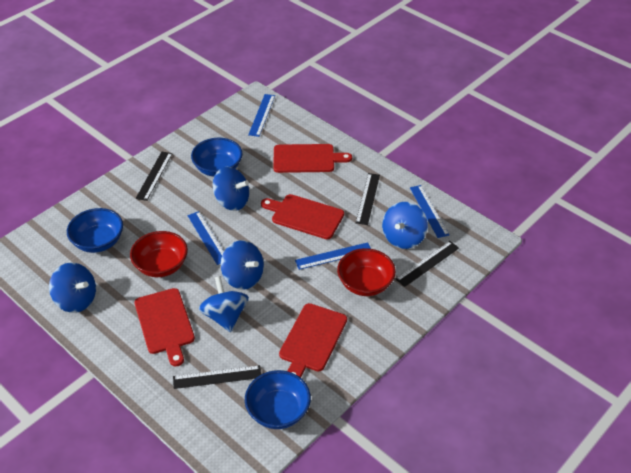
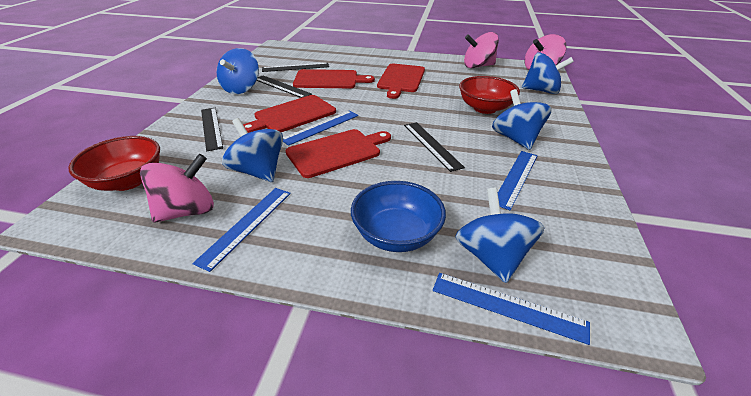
blue bowl: [67,208,123,253] [191,138,242,177] [245,370,311,429] = 3 -> [351,181,446,252] = 1
pink spinning top: none = 0 -> [140,154,214,223] [464,32,499,68] [525,34,566,70] = 3

